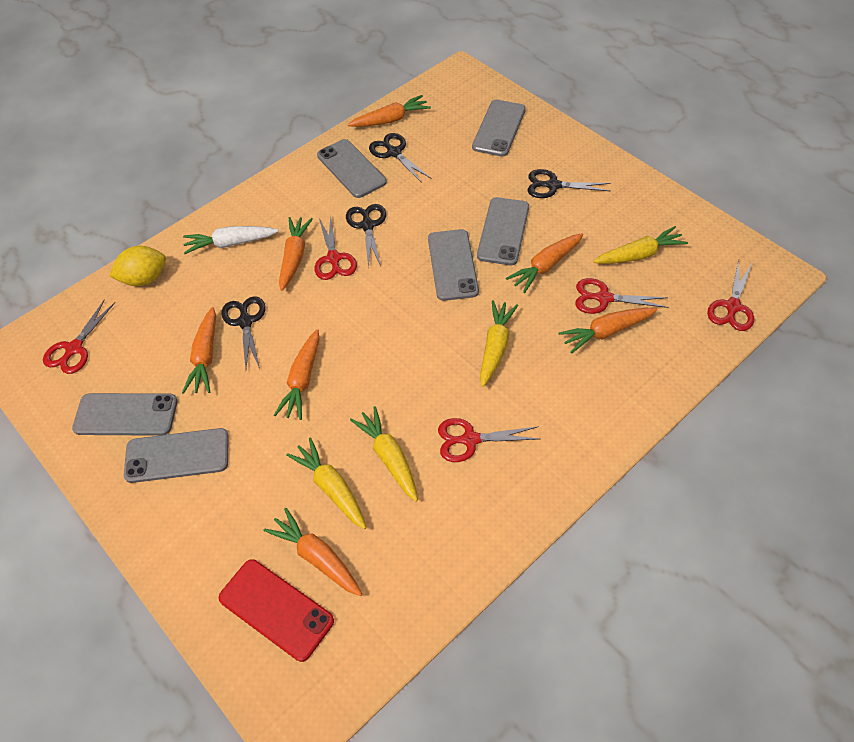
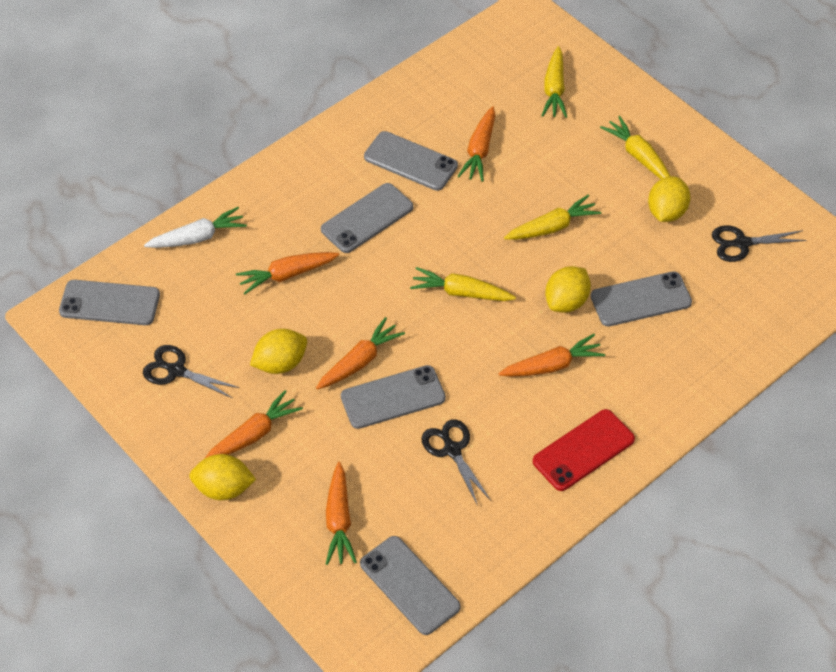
black scissors: [222,296,266,370] [346,204,386,268] [369,133,431,183] [528,169,610,198] = 4 -> [143,345,239,398] [422,419,491,506] [712,225,807,262] = 3
orange carrot: [182,307,216,394] [264,508,362,596] [274,329,320,420] [279,217,313,291] [348,95,431,127] [506,233,583,293] [558,308,658,354] = 7 -> [205,390,303,458] [236,252,339,294] [316,317,405,390] [326,462,357,565] [458,106,495,182] [499,334,605,377] = 6
red scissors: [43,299,115,374] [314,215,357,280] [438,418,540,462] [575,278,669,314] [707,260,754,331] = 5 -> none = 0
yellow lemon: [109,246,166,286] = 1 -> [189,454,256,500] [250,329,307,374] [545,266,591,313] [648,176,690,222] = 4

